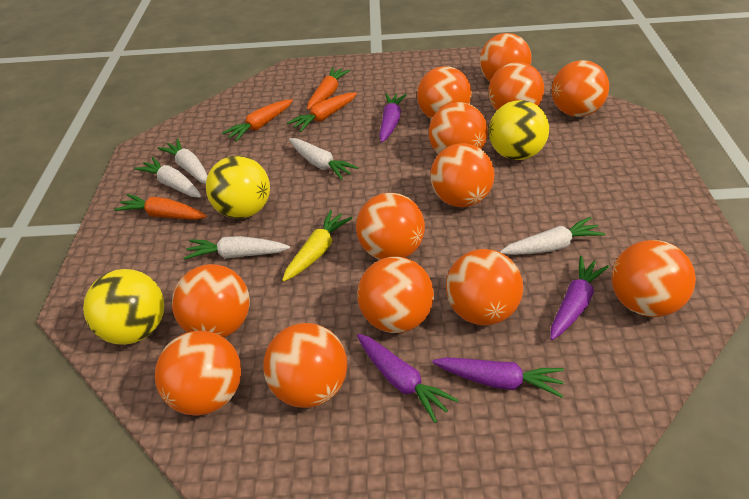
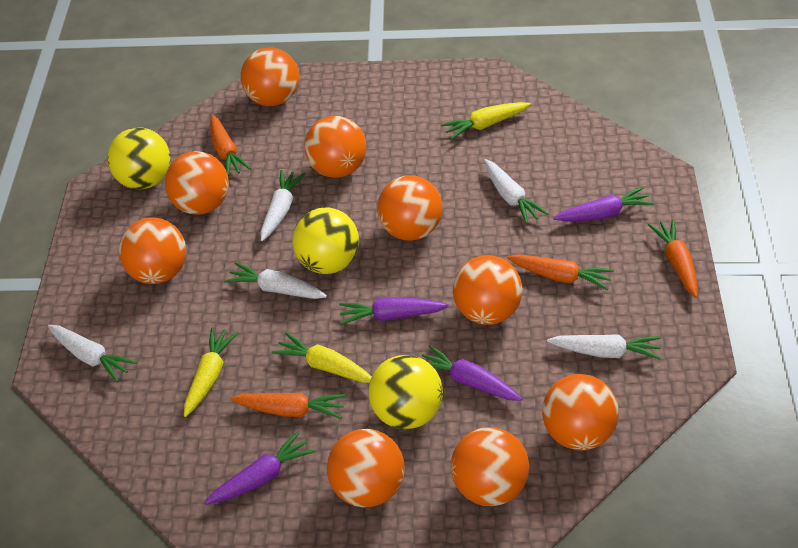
orange ball: [155,331,241,416] [172,264,250,338] [263,323,347,408] [356,193,425,260] [357,257,434,333] [417,66,472,119] [429,102,488,154] [430,143,495,207] [446,249,523,325] [480,33,532,81] [488,62,544,111] [552,60,609,117] [612,240,696,317] = 13 -> [119,218,186,284] [165,151,229,215] [241,47,299,106] [304,116,366,178] [327,429,405,507] [377,175,442,241] [451,427,529,506] [453,255,522,325] [542,374,619,450] = 9
yellow carrot: [282,210,353,282] = 1 -> [184,328,238,417] [272,332,372,383] [441,102,531,139] = 3

